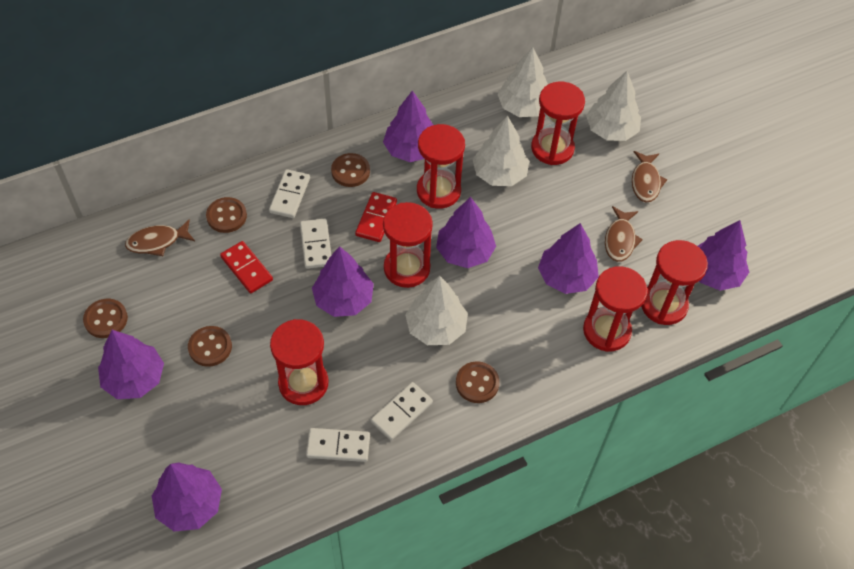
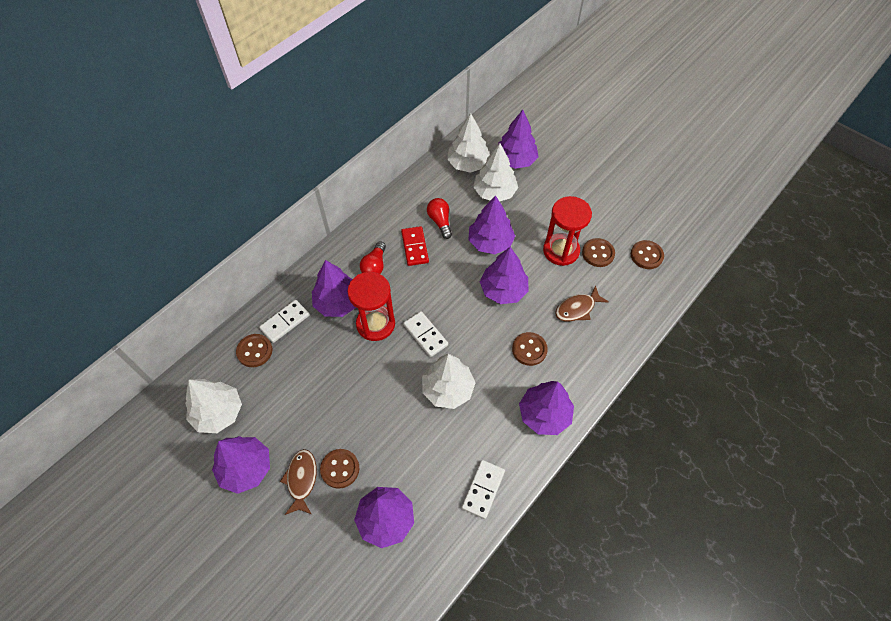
brown fish: [125,219,195,256] [605,206,643,262] [632,151,667,202] = 3 -> [280,449,317,515] [555,285,609,321] = 2
red domino: [220,241,273,293] [355,192,397,242] = 2 -> [401,226,429,266] = 1
red hourglass: [270,319,328,405] [383,202,433,288] [417,124,465,209] [531,81,585,165] [583,266,648,352] [641,240,708,325] = 6 -> [347,272,395,341] [543,196,592,266] = 2
red light bulb: none = 0 -> [360,241,386,274] [427,198,452,239] = 2
white domino: [269,169,310,218] [300,219,331,269] [306,428,370,462] [371,382,433,440] = 4 -> [259,300,310,343] [403,311,448,357] [462,460,505,519] = 3

